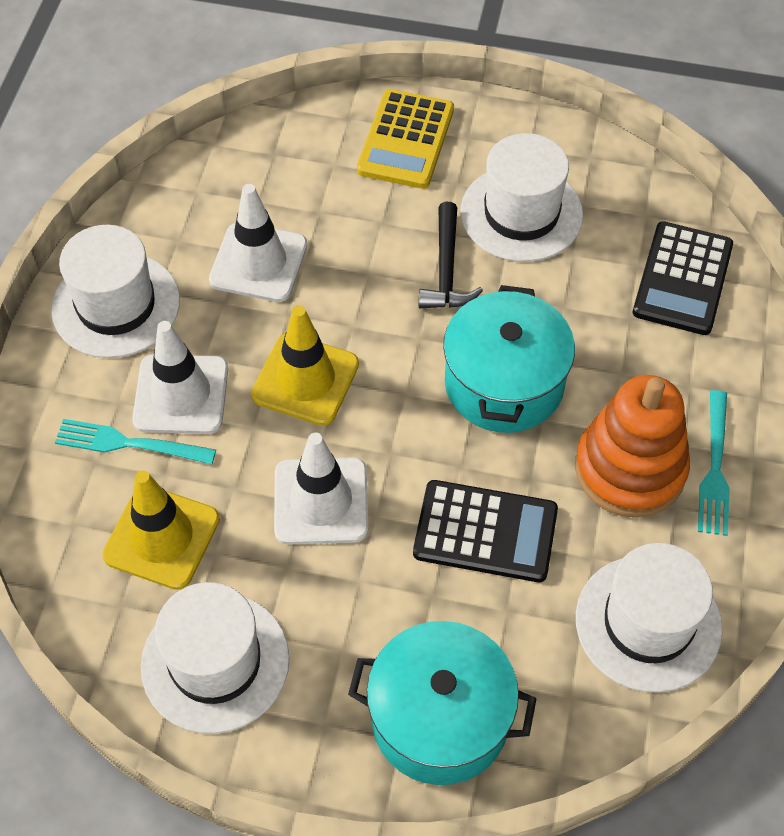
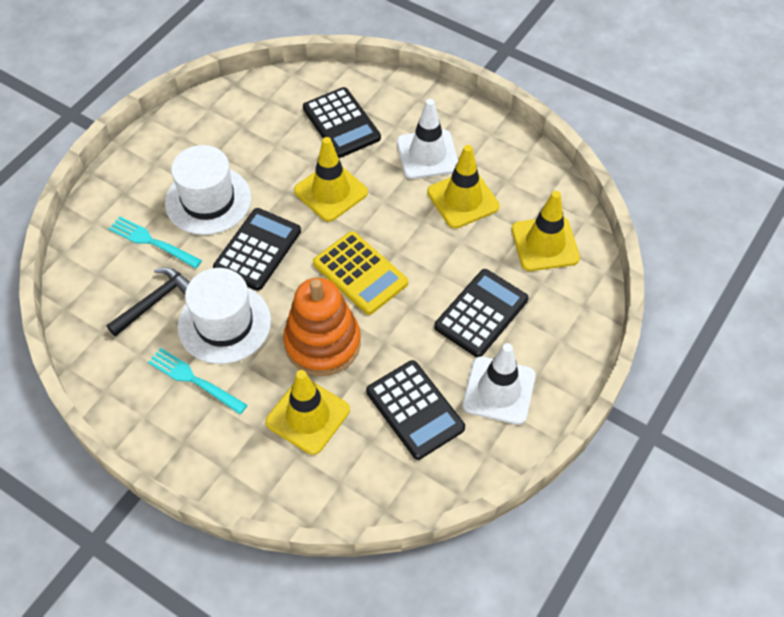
black calculator: [413,480,558,582] [633,221,733,335] = 2 -> [213,208,301,291] [303,87,381,158] [366,360,465,460] [434,269,529,357] = 4
turquoise pot: [348,621,537,785] [443,285,575,433] = 2 -> none = 0
white hat: [51,225,180,358] [141,582,290,734] [461,133,583,262] [576,543,722,693] = 4 -> [165,145,251,235] [178,268,271,364] = 2
white traffic cone: [132,321,228,434] [209,184,307,302] [274,433,368,544] = 3 -> [397,99,458,179] [463,343,536,425] = 2
yellow traffic cone: [102,470,220,590] [251,305,359,426] = 2 -> [266,370,350,455] [294,137,368,222] [427,145,500,228] [511,191,580,271] = 4

